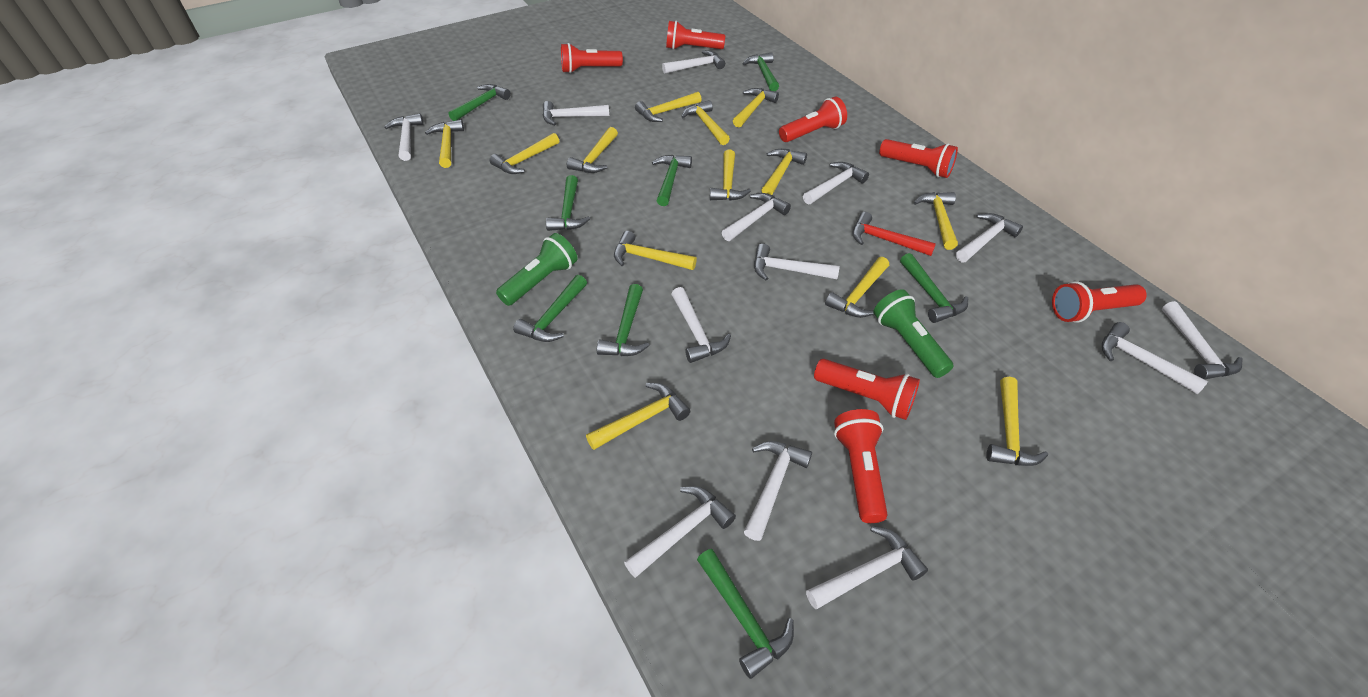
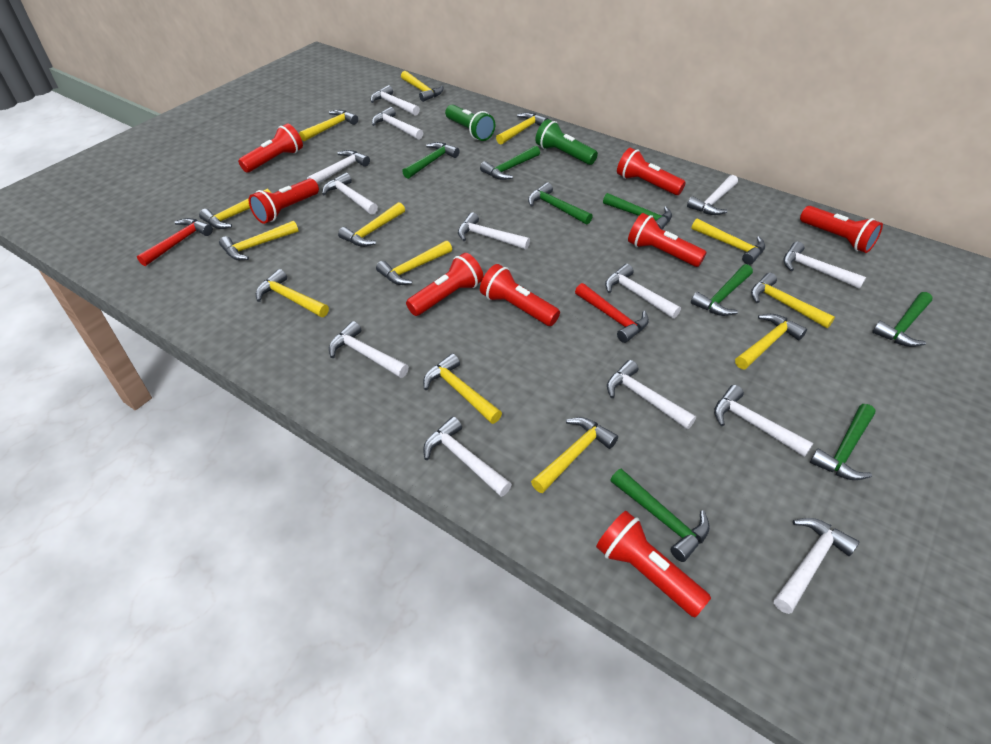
red flashlight: [561,43,623,73] [666,21,725,50] [779,97,847,142] [814,359,920,420] [834,409,888,523] [879,139,958,178] [1052,281,1147,322] = 7 -> [238,123,303,173] [249,178,319,224] [406,253,484,316] [480,264,560,326] [596,511,711,617] [617,147,686,195] [628,213,707,267] [800,206,883,253] = 8
red hammer: [852,212,936,256] = 1 -> [137,218,213,266] [575,283,649,343] = 2

